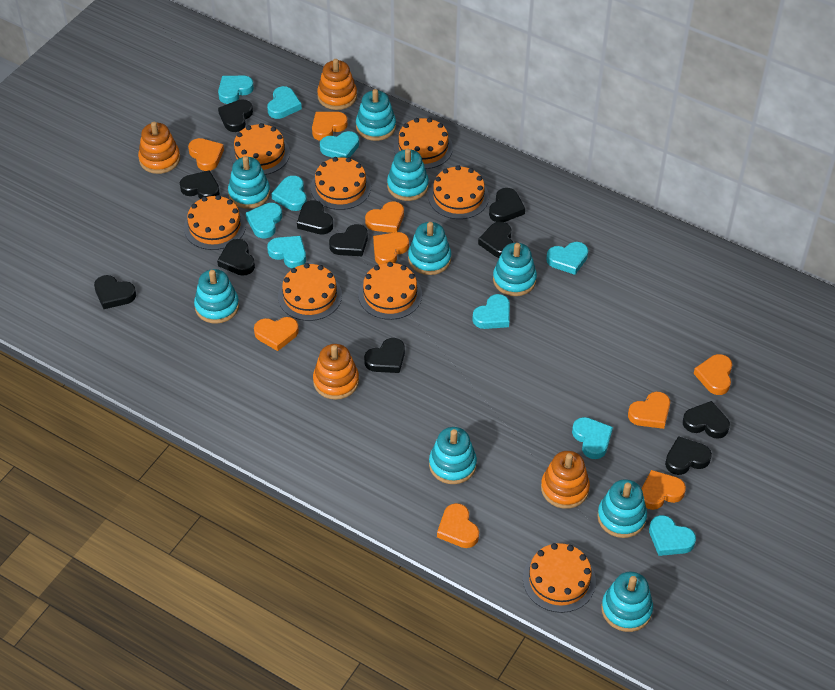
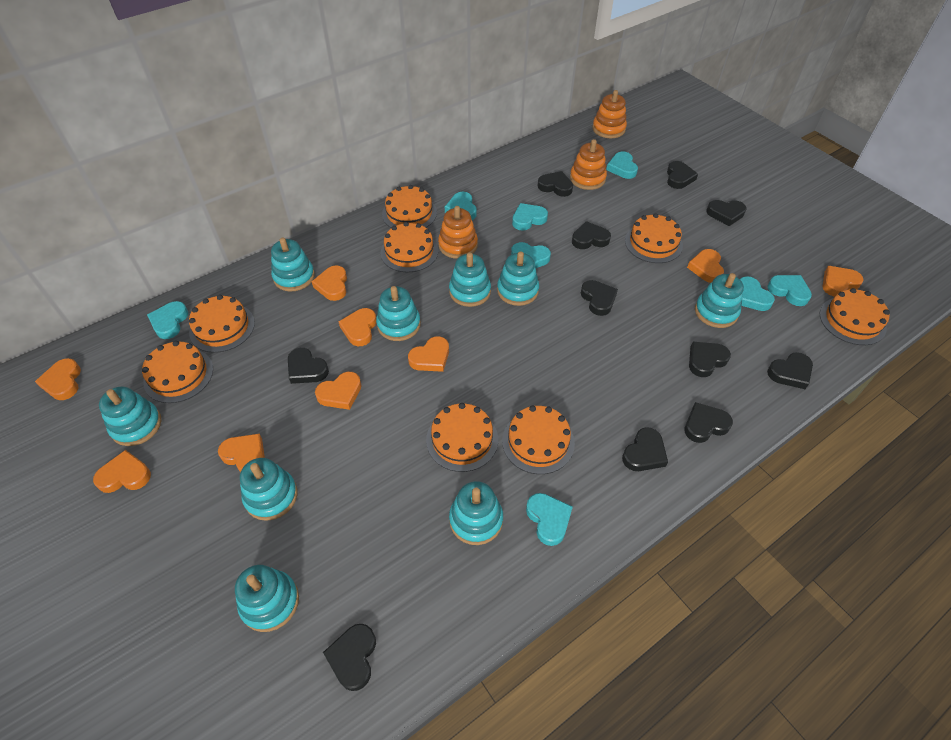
orange stacking toy: [138,122,180,174] [313,344,359,400] [317,59,357,110] [541,451,590,509] = 4 -> [438,206,478,259] [570,139,607,190] [592,90,627,138] = 3
turquoise heart: [218,76,254,104] [246,203,282,239] [267,86,302,119] [267,236,306,268] [271,176,307,211] [320,131,359,158] [472,294,510,329] [546,242,588,275] [572,417,613,459] [649,515,696,556] = 10 -> [147,301,188,339] [445,192,477,220] [511,242,551,268] [512,203,548,231] [526,493,573,546] [606,151,638,179] [740,277,775,311] [768,275,812,306] = 8

